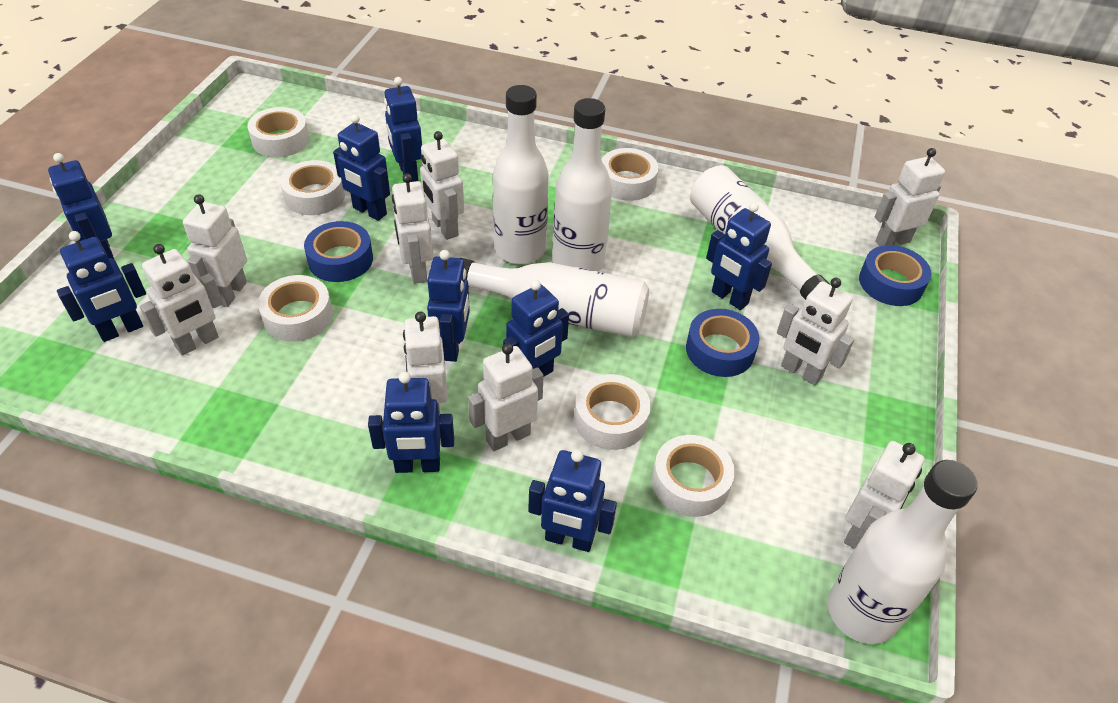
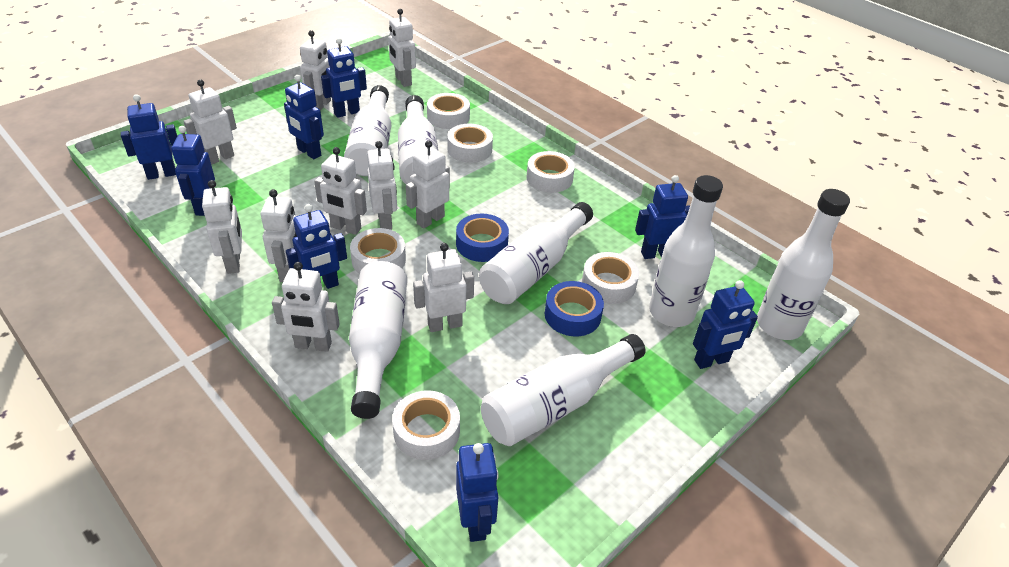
blue robot: [48,153,114,259] [57,231,146,342] [333,114,390,221] [368,372,454,473] [384,77,422,182] [427,250,470,362] [503,280,569,377] [528,449,617,552] [706,202,772,310] = 9 -> [121,94,177,180] [171,126,215,216] [284,75,324,159] [286,204,347,289] [321,38,367,118] [456,443,499,542] [635,175,690,259] [693,280,758,369] = 8
blue tape: [304,221,373,282] [686,309,760,377] [859,245,932,306] = 3 -> [456,213,509,262] [545,281,604,336] = 2
white bottle: [461,258,649,338] [493,85,549,264] [553,98,612,272] [690,165,830,300] [828,460,977,644] = 5 -> [344,85,391,176] [349,261,407,419] [398,95,438,184] [479,202,593,304] [481,334,645,446] [649,175,723,327] [757,189,850,340] = 7
white robot: [140,244,223,356] [183,194,247,307] [392,173,433,284] [403,311,448,415] [420,131,464,240] [468,343,544,451] [777,278,854,386] [844,441,925,549] [875,148,945,246] = 9 -> [183,80,237,165] [202,180,242,274] [260,189,297,282] [272,262,340,352] [300,30,331,110] [314,147,367,235] [367,141,397,230] [388,9,416,87] [406,140,450,229] [413,243,474,332] = 10

